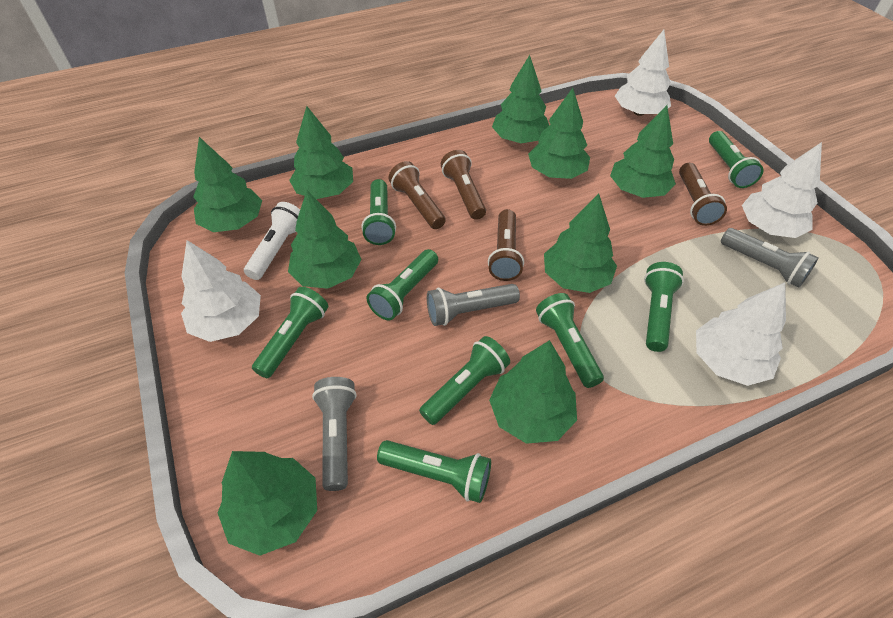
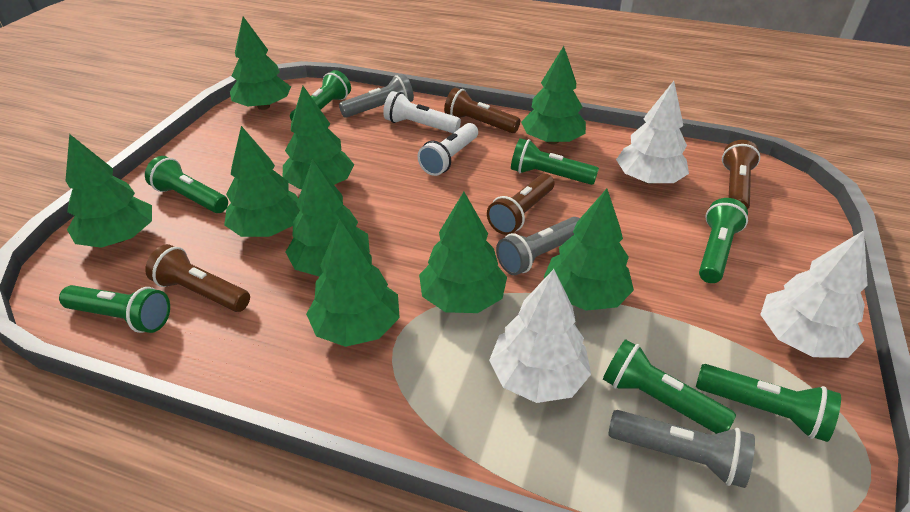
green flashlight: [252,287,328,378] [361,179,396,245] [367,249,438,320] [377,440,491,503] [419,336,510,425] [536,293,604,388] [644,262,684,352] [709,131,764,188] = 8 -> [59,285,170,333] [145,156,228,213] [290,70,351,121] [511,138,599,185] [603,339,736,434] [696,364,841,442] [699,198,748,283] = 7
white flashlight: [244,202,300,280] = 1 -> [383,91,461,133] [418,123,478,176] = 2
white tree: [181,240,261,342] [615,30,671,116] [696,283,786,386] [742,142,822,238] = 4 -> [489,269,591,403] [616,81,689,184] [760,230,868,358] = 3

